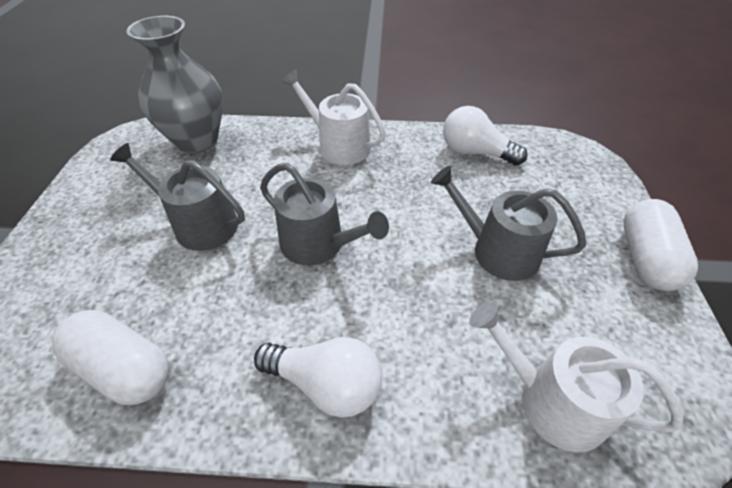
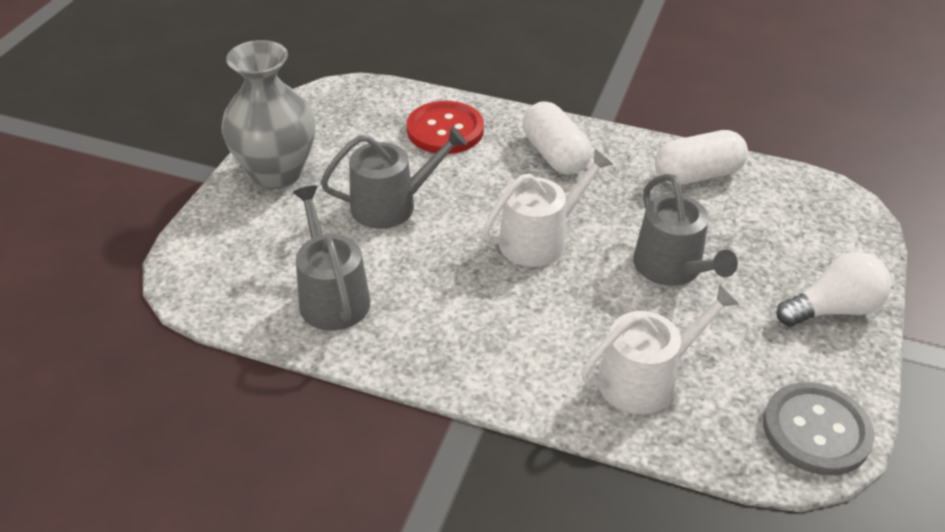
grey button: none = 0 -> [763,382,875,475] = 1
red button: none = 0 -> [407,101,484,154] = 1
white light bulb: [254,337,382,418] [443,106,527,166] = 2 -> [776,252,891,327] = 1

